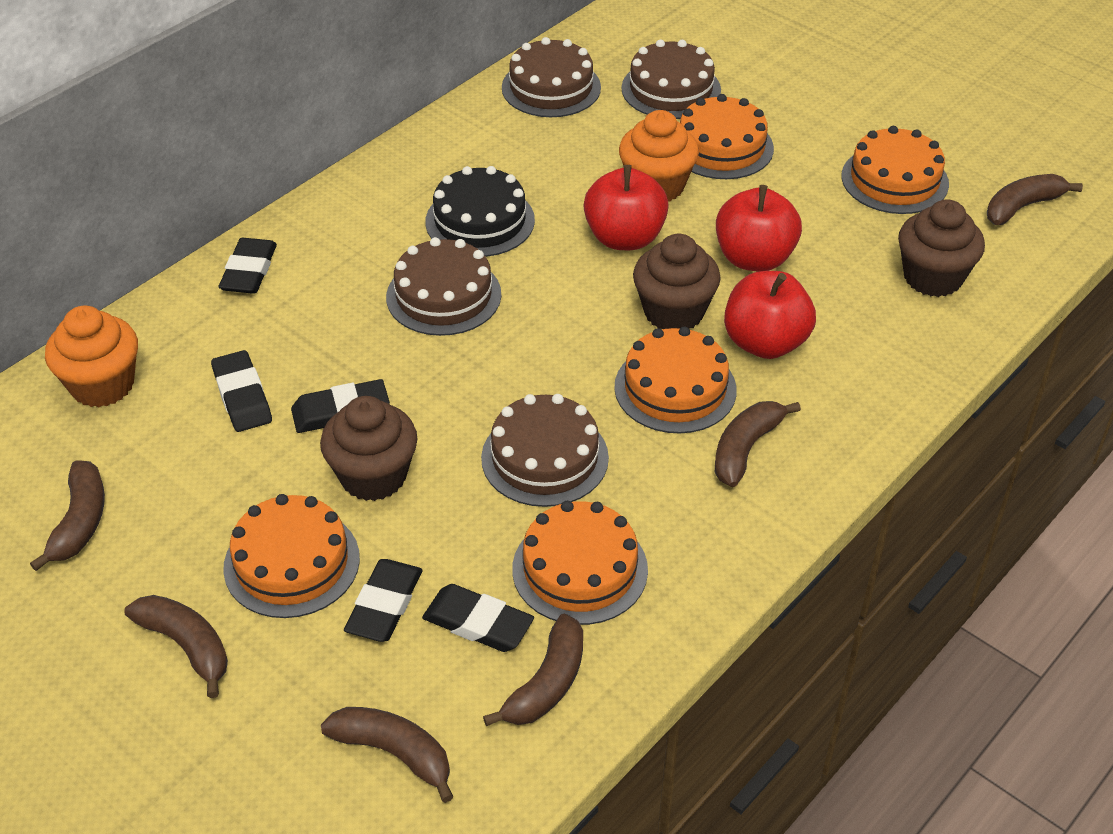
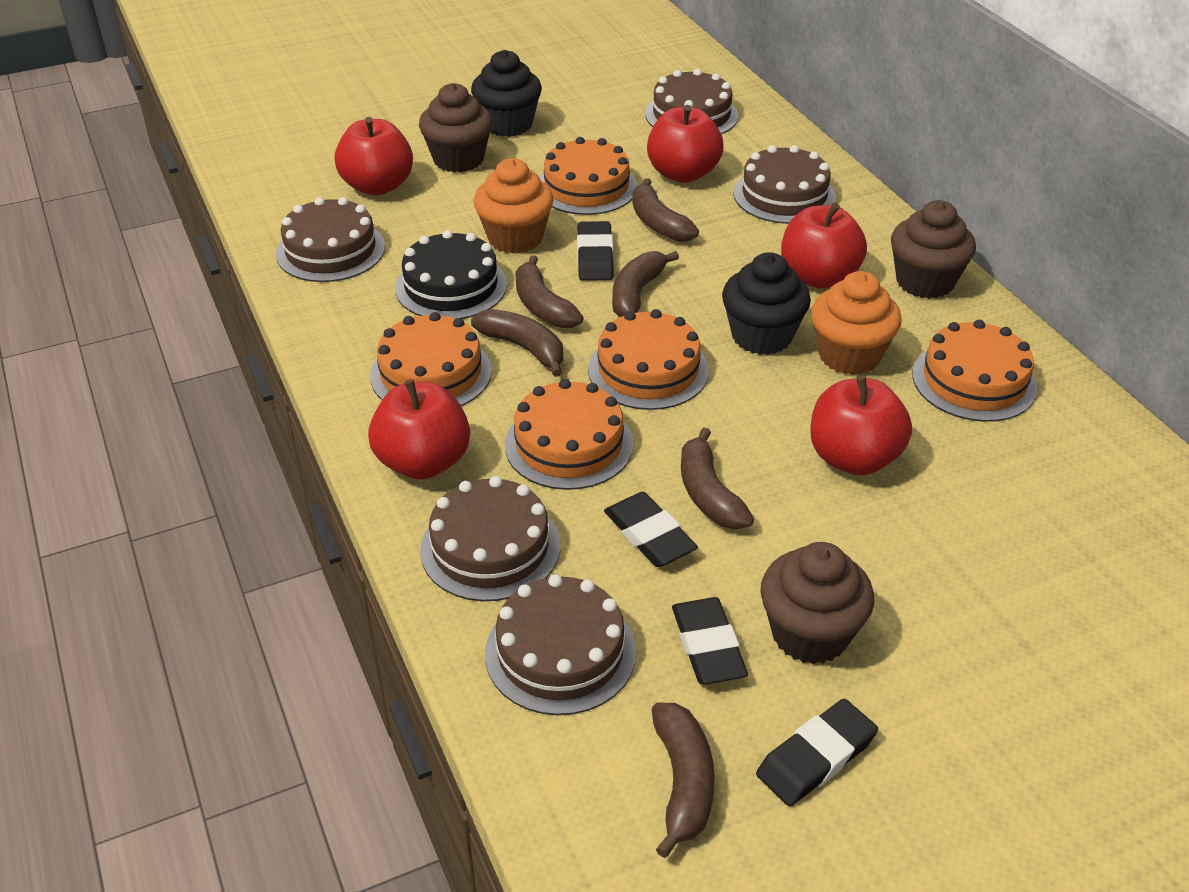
black cupcake: none = 0 -> [471,50,542,137] [722,252,811,355] = 2
black eraser: [211,350,272,432] [219,238,277,294] [291,379,390,433] [344,559,422,642] [422,584,534,652] = 5 -> [577,221,613,281] [604,492,698,567] [672,597,748,684] [756,699,878,806] = 4
brown cake: [386,237,501,336] [481,394,609,507] [502,37,601,117] [621,40,721,119] = 4 -> [276,197,385,282] [420,476,560,601] [485,574,636,715] [645,69,739,134] [733,145,836,224] = 5
red apple: [584,165,669,250] [716,185,802,272] [724,271,816,359] = 3 -> [334,117,413,195] [368,379,470,480] [647,105,723,183] [781,203,867,289] [810,375,912,475] = 5

